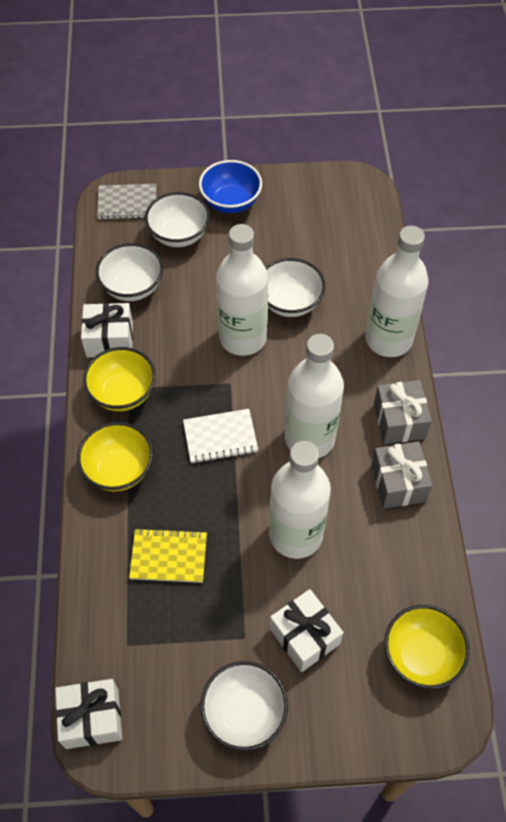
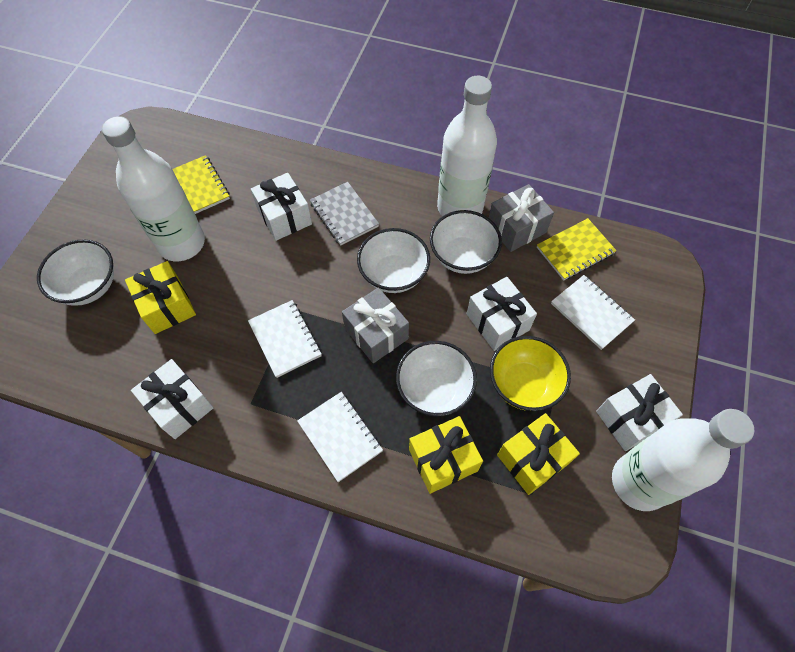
blue bowl: [199,160,262,213] = 1 -> none = 0
white bottle: [216,224,268,356] [269,441,331,559] [285,334,344,458] [365,226,429,357] = 4 -> [102,116,205,261] [437,76,497,216] [612,409,754,511] = 3
white gift: [55,679,122,749] [81,303,133,358] [270,589,344,672] = 3 -> [131,359,214,439] [251,173,312,241] [467,277,537,351] [596,374,683,451] = 4
white notebook: [183,409,258,464] = 1 -> [248,300,322,378] [297,392,383,482] [551,275,635,350] = 3
yellow bowl: [77,422,153,491] [83,347,156,411] [384,605,470,689] = 3 -> [490,336,571,411] = 1
yellow gift: none = 0 -> [125,261,196,334] [409,416,483,494] [497,413,580,495] = 3
yellow notebook: [129,528,207,583] = 1 -> [173,155,230,214] [537,218,617,280] = 2

